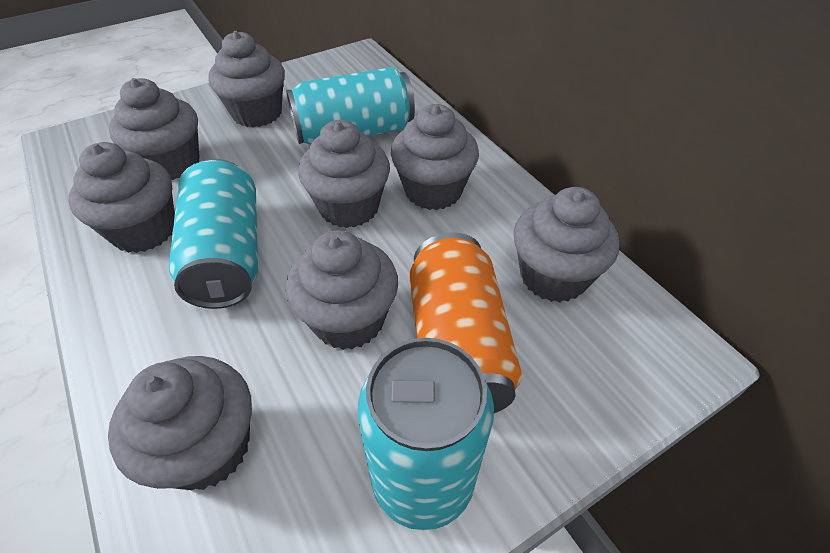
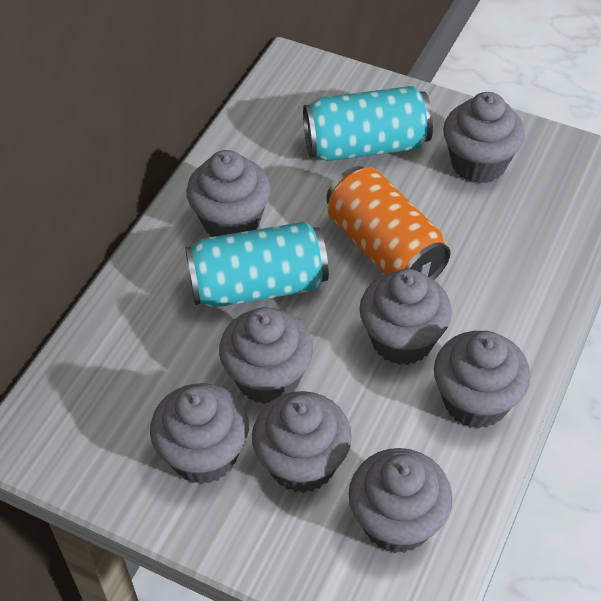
turquoise can: [168,159,258,309] [286,67,415,145] [358,338,494,530] = 3 -> [185,222,329,308] [303,86,433,161] = 2

